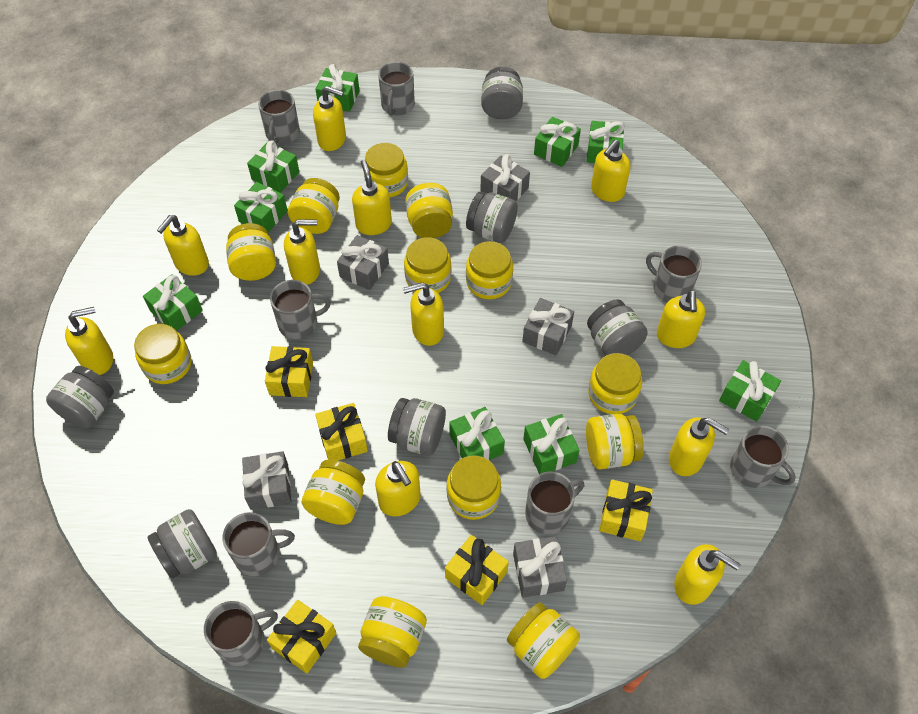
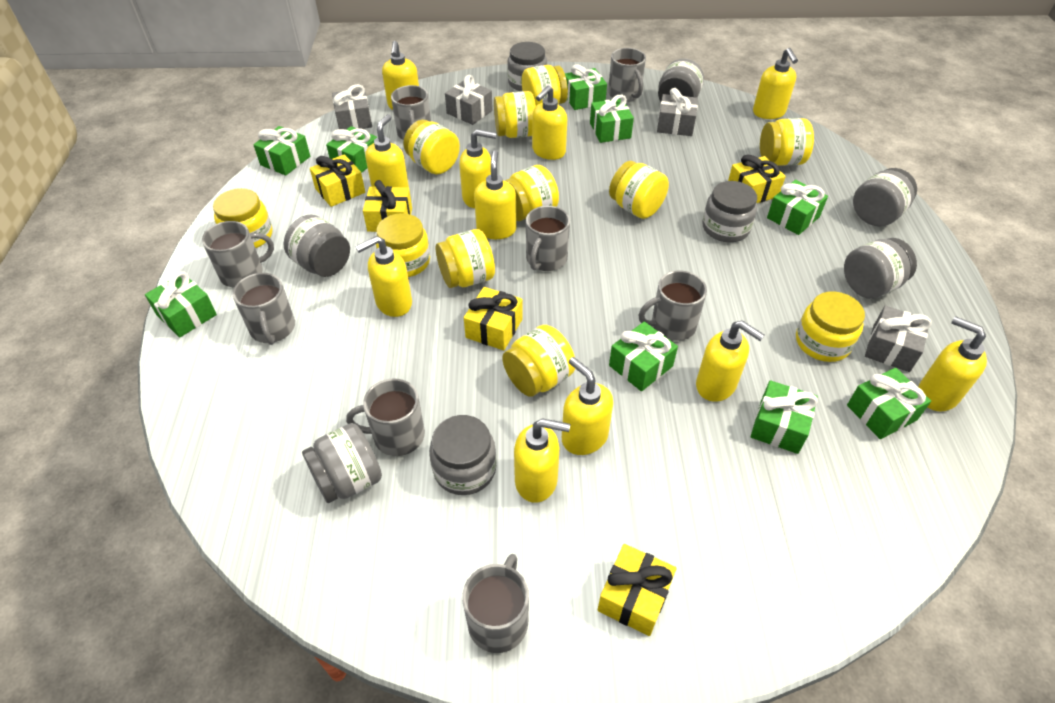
grey gift: [242,451,291,510] [337,235,389,290] [480,154,530,201] [513,536,567,598] [522,298,574,355] = 5 -> [332,84,372,130] [445,75,493,125] [657,88,698,136] [865,306,932,372] = 4
grey jar: [46,366,114,429] [148,509,217,579] [388,398,446,456] [466,192,518,243] [481,67,523,119] [587,299,648,356] = 6 -> [283,215,350,277] [302,423,382,503] [429,415,497,495] [507,42,547,91] [658,59,704,102] [702,181,757,242] [844,238,917,299] [853,168,917,227] = 8
yellow jar: [134,324,192,384] [226,223,276,281] [288,178,340,234] [301,460,365,525] [358,596,427,668] [364,143,408,197] [404,237,451,293] [405,183,453,238] [446,456,501,520] [466,241,513,299] [507,602,580,679] [586,414,644,469] [588,353,642,414] = 13 -> [213,188,273,248] [376,213,430,277] [403,120,460,174] [436,229,495,288] [494,91,536,138] [502,325,575,397] [505,165,559,221] [522,65,568,106] [609,161,669,219] [760,118,814,166] [796,291,865,362] = 11

